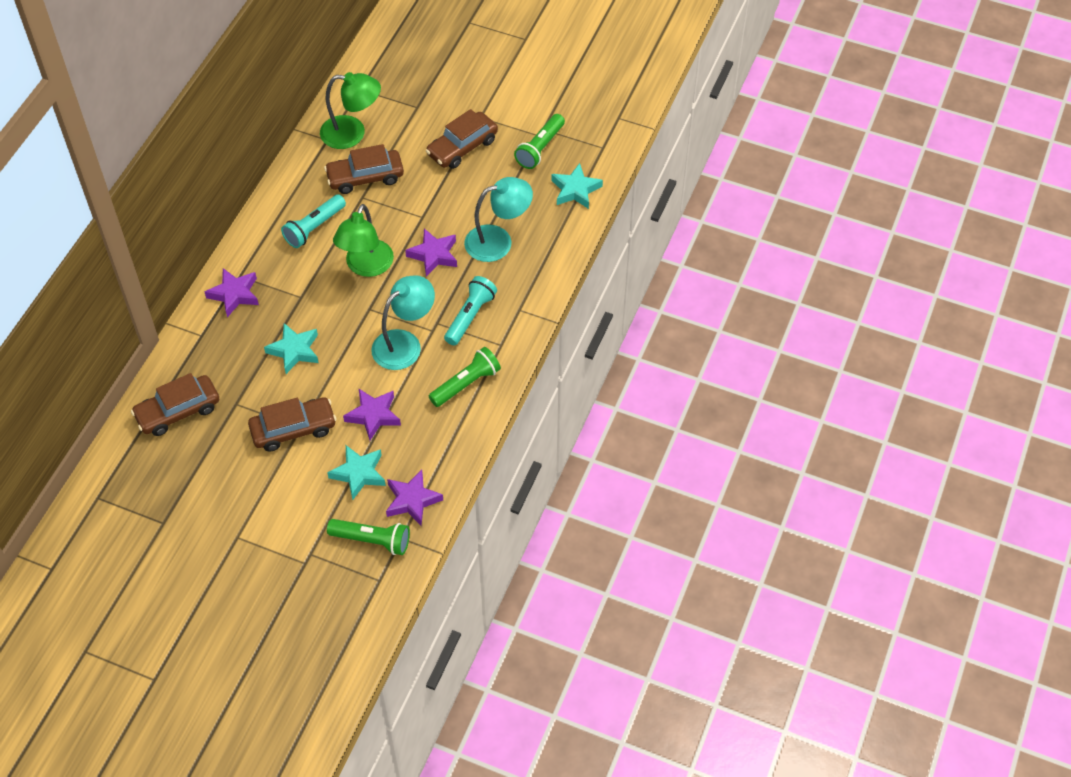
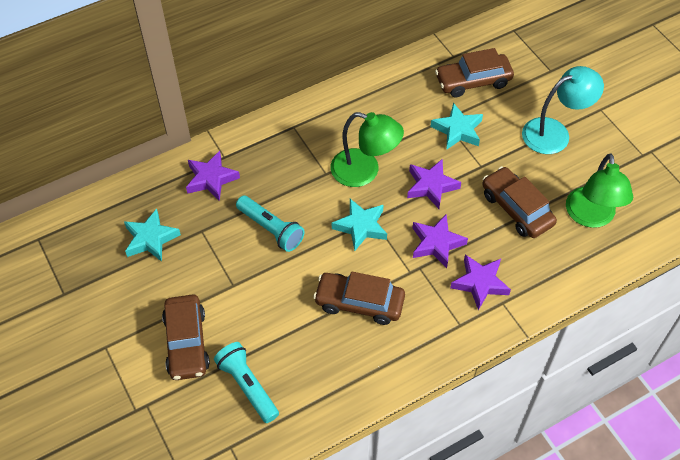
green flashlight: [327,519,410,555] [429,347,501,407] [514,114,565,169] = 3 -> none = 0
turquoise lamp: [371,275,435,370] [464,177,533,262] = 2 -> [522,66,604,154] = 1

